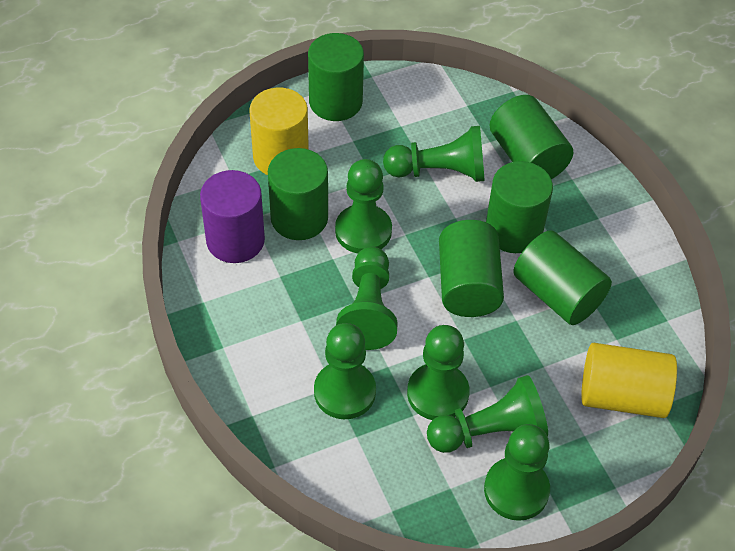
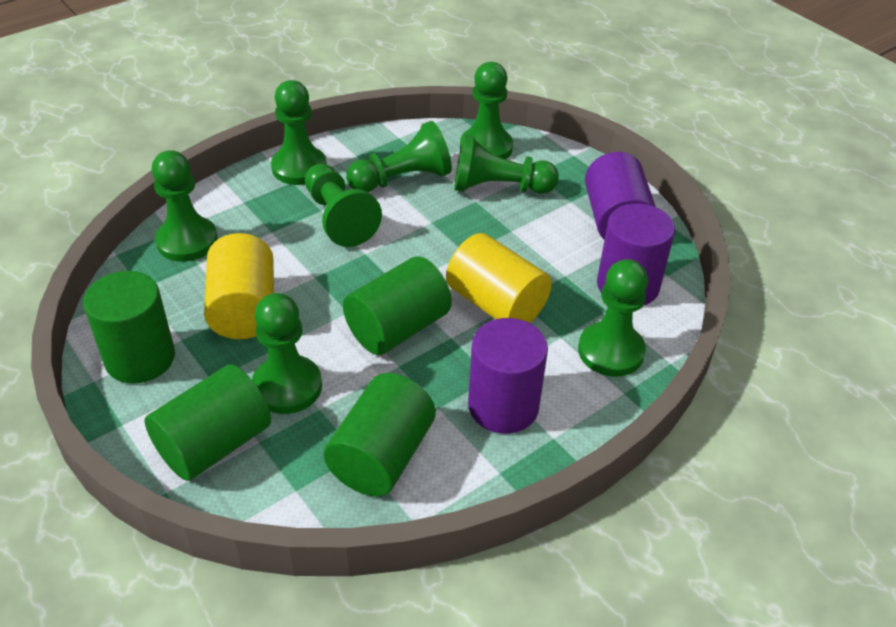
green cylinder: [268,148,328,240] [308,33,364,121] [439,220,504,317] [486,161,553,253] [489,95,573,179] [513,230,612,325] = 6 -> [83,271,175,384] [144,365,271,481] [323,373,436,497] [343,256,452,355] = 4
green pawn: [314,323,376,419] [335,159,392,253] [336,246,398,350] [383,126,485,182] [407,325,470,420] [427,375,548,453] [484,424,550,521] = 7 -> [152,150,218,262] [252,293,322,414] [271,80,327,185] [305,164,382,247] [346,121,452,192] [454,134,559,194] [460,62,513,159] [578,259,648,377] = 8
purple cylinder: [200,170,265,263] = 1 -> [468,318,548,434] [585,152,656,240] [597,203,675,306] = 3

